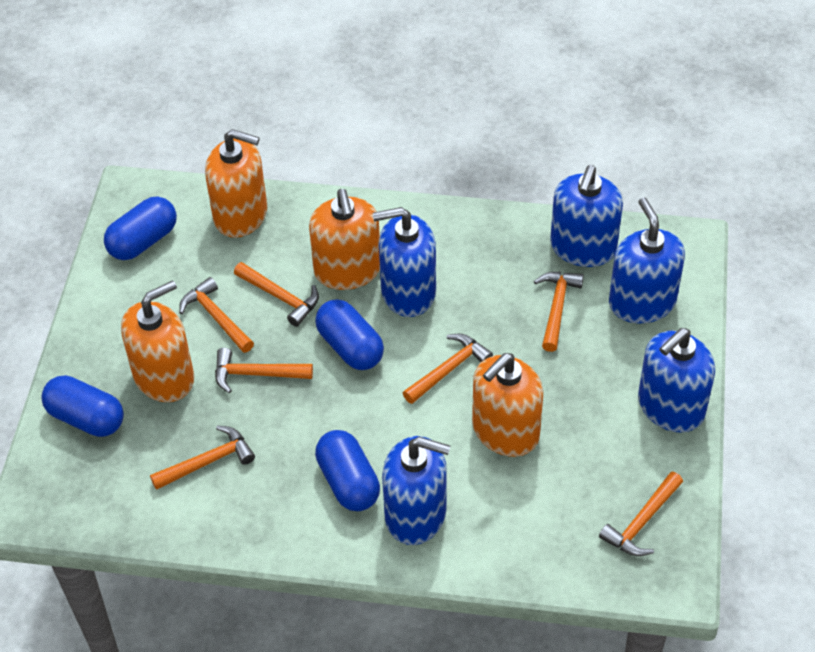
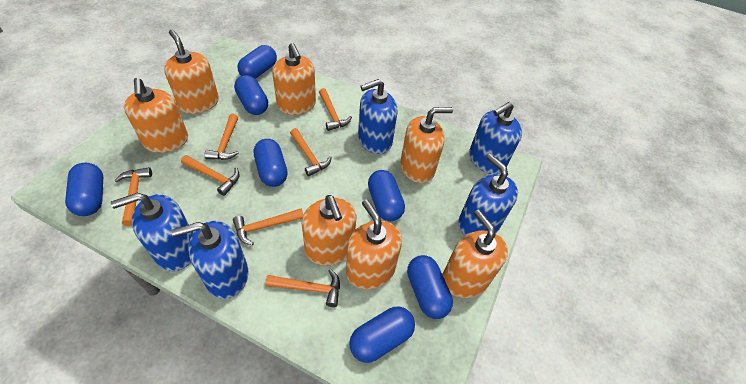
blue capsule: [41,375,124,437] [104,196,177,260] [315,299,384,370] [315,430,380,511] = 4 -> [65,163,103,216] [234,75,268,115] [238,45,277,79] [254,139,288,187] [349,307,415,363] [368,170,405,221] [407,255,453,319] = 7
orange soap dispenser: [121,280,194,402] [205,129,267,238] [309,189,380,290] [472,353,543,457] = 4 -> [124,78,188,153] [164,30,219,114] [272,43,316,115] [302,195,356,266] [346,199,402,289] [400,107,453,183] [443,210,508,298] = 7

